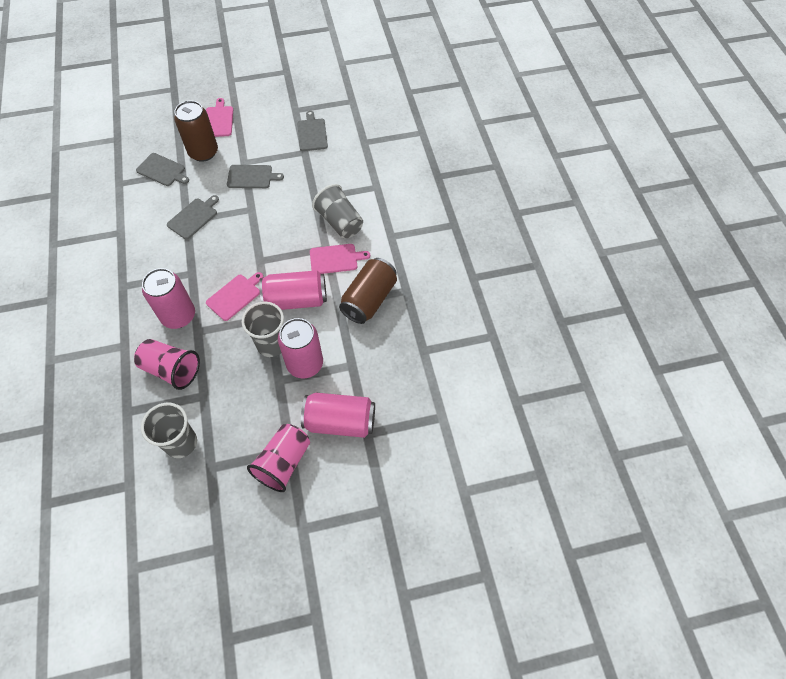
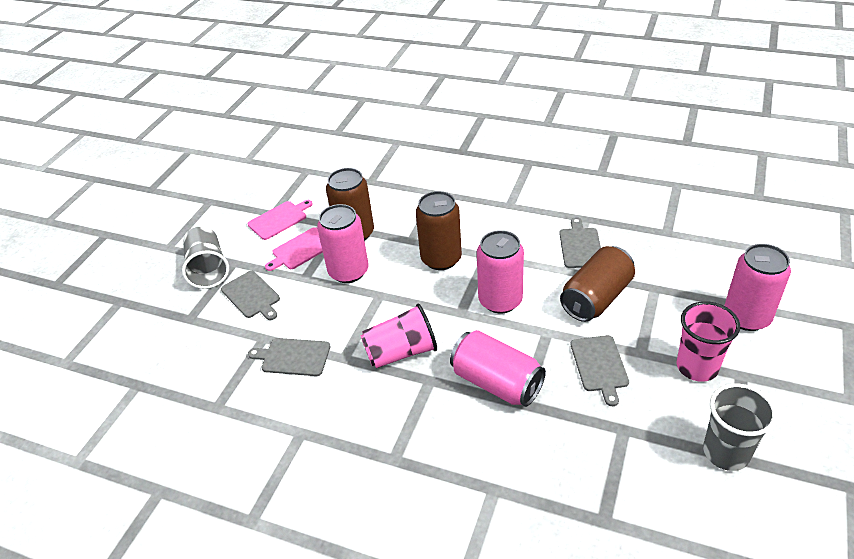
brown can: [174,101,218,162] [339,258,397,324] = 2 -> [326,168,374,241] [416,191,462,270] [560,246,635,322] = 3
grey cup: [141,403,197,458] [242,302,284,357] [312,184,363,238] = 3 -> [182,227,229,289] [703,383,777,471] = 2
pink cutting board: [206,98,233,137] [206,272,263,321] [310,244,370,274] = 3 -> [248,200,313,240] [265,227,323,271] = 2

